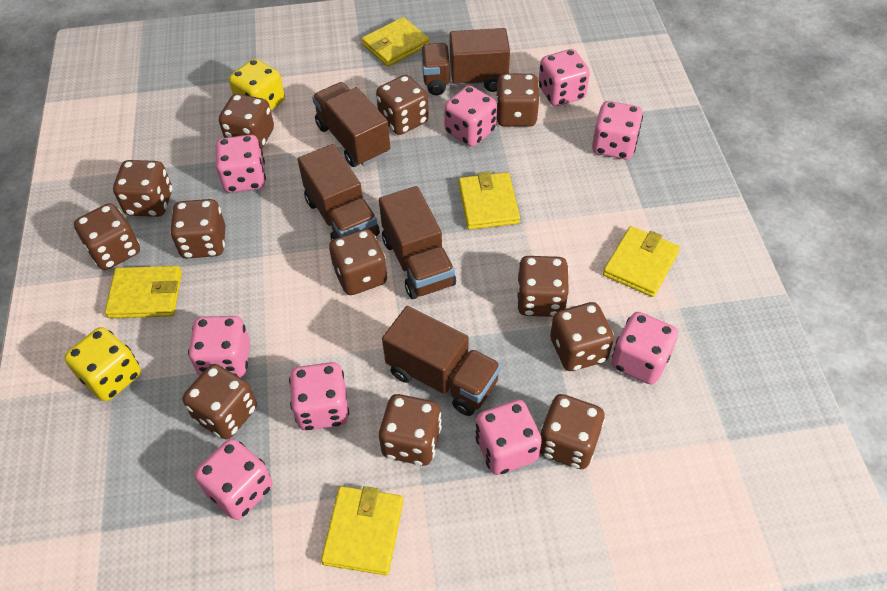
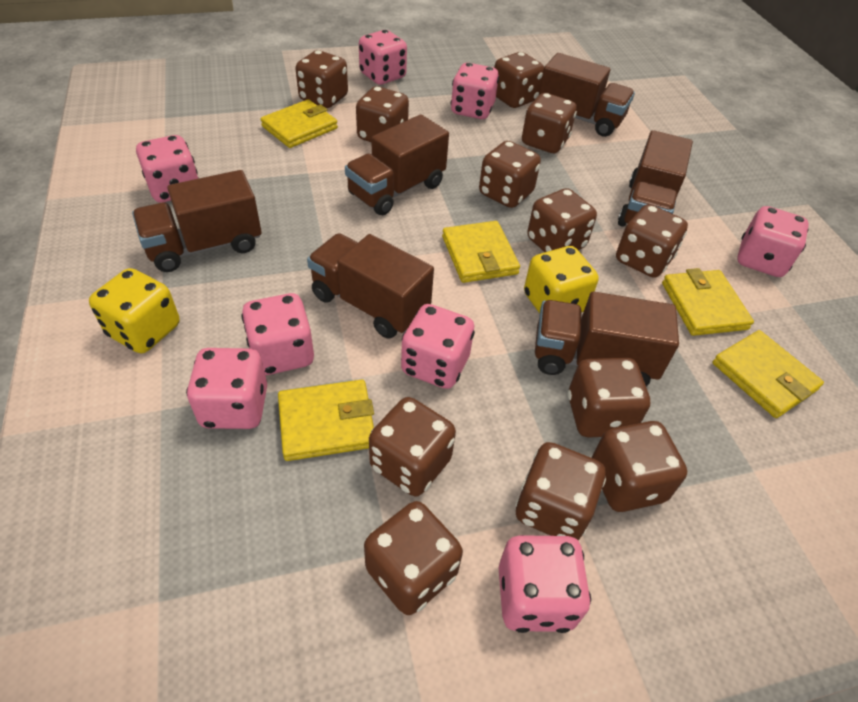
brown truck: [298,144,380,241] [312,82,390,167] [379,186,456,299] [382,306,501,416] [421,28,510,95] = 5 -> [132,170,262,272] [307,233,434,338] [345,114,449,215] [535,292,679,387] [539,53,635,137] [618,130,693,227] = 6
pink dice: [188,316,250,377] [195,439,273,520] [215,135,266,193] [289,362,349,431] [444,86,497,147] [475,400,542,475] [539,49,590,106] [592,101,643,159] [612,312,678,385] = 9 -> [136,135,199,202] [186,348,267,429] [241,293,314,375] [359,30,407,85] [401,304,475,389] [451,63,499,119] [499,535,591,633] [737,206,809,277] = 8

